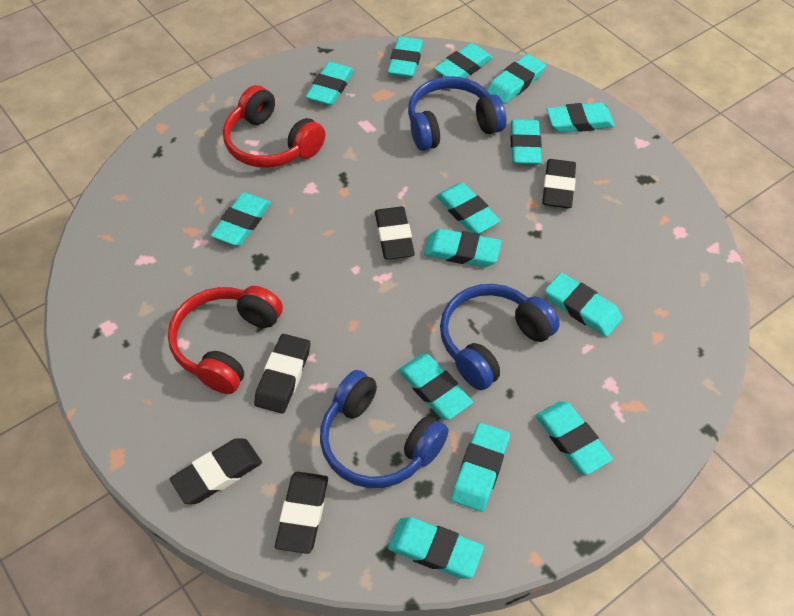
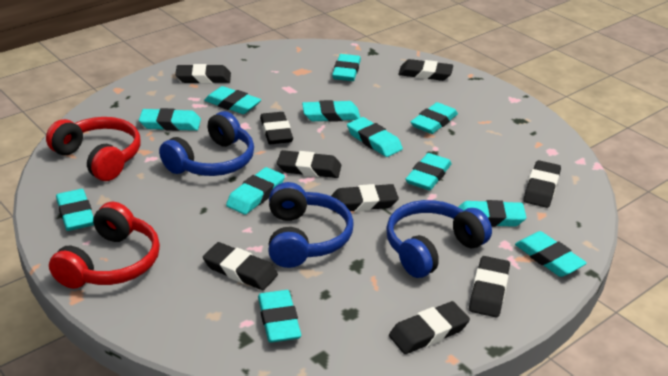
black eraser: [170,438,262,504] [254,334,310,414] [275,472,328,554] [375,206,415,260] [542,159,576,208] = 5 -> [175,64,231,84] [203,242,278,290] [260,112,293,144] [277,150,341,178] [331,184,399,212] [389,301,470,354] [398,59,453,81] [469,256,510,317] [524,160,561,208] = 9
turquoise eraser: [211,192,271,246] [306,62,354,106] [387,36,423,78] [388,517,484,579] [398,354,473,420] [424,229,501,267] [434,43,493,78] [436,183,500,234] [451,423,510,512] [487,54,546,104] [510,119,542,164] [536,401,613,475] [545,272,623,337] [547,103,615,133] = 14 -> [56,189,94,231] [139,108,201,131] [204,86,261,114] [226,167,285,215] [258,290,301,343] [302,100,360,122] [332,54,361,81] [347,117,403,157] [405,153,452,190] [410,102,458,134] [458,200,526,227] [515,231,587,277] = 12

